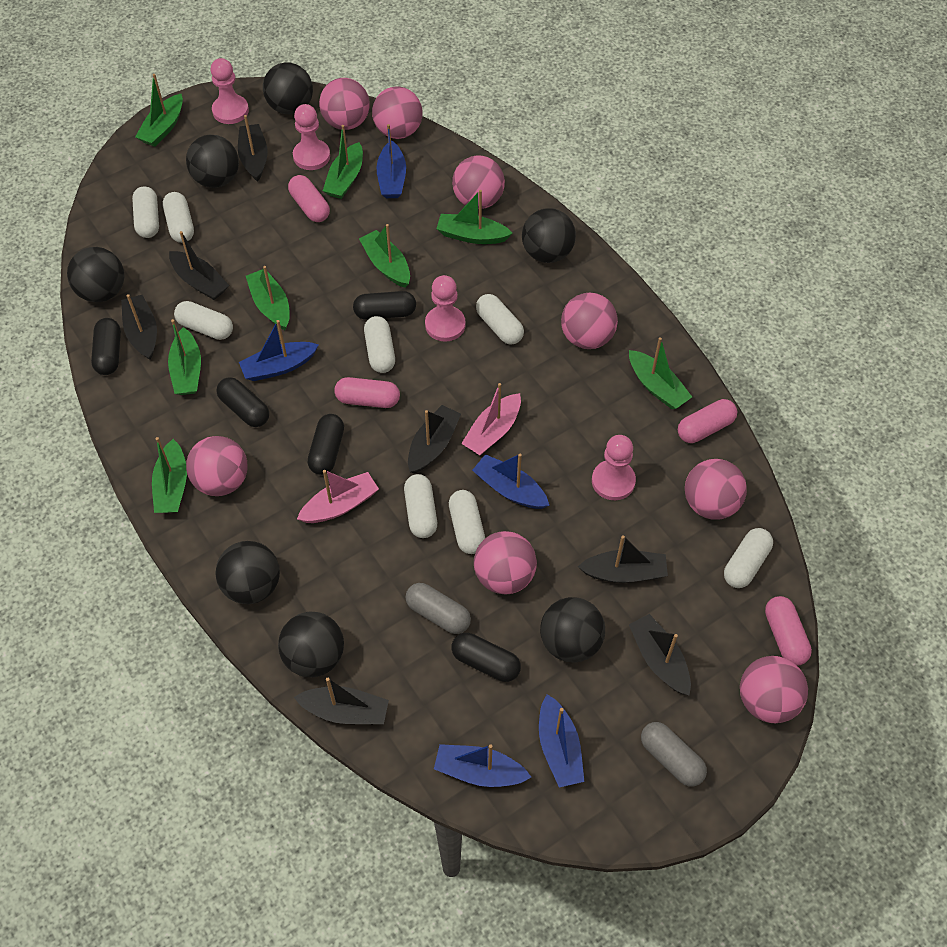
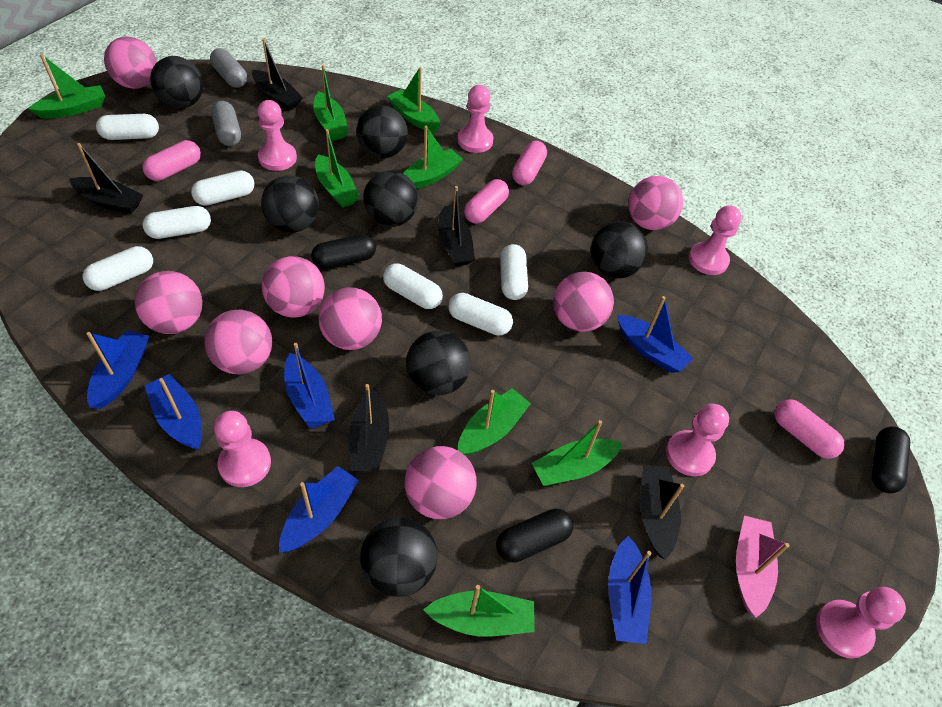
black boat: [121,294,157,360] [169,231,229,300] [238,115,268,182] [294,678,389,724] [408,405,461,474] [578,535,668,583] [629,614,691,695] = 7 -> [69,143,143,214] [252,38,303,111] [349,384,389,472] [438,186,475,266] [640,465,684,560] = 5
black capsule: [91,318,121,375] [216,377,269,427] [307,414,344,475] [353,291,416,320] [451,633,521,682] = 5 -> [311,234,376,269] [496,509,573,563] [872,426,910,493] = 3
blue boat: [239,320,319,381] [377,124,406,198] [434,744,531,787] [472,454,549,509] [539,694,585,787] = 5 -> [86,330,149,409] [145,374,202,450] [279,466,359,553] [284,343,335,429] [608,536,652,644] [617,296,693,373] = 6
pink boat: [297,470,379,523] [461,383,521,455] = 2 -> [736,515,789,618] = 1
pink pawn: [211,58,249,124] [293,104,330,170] [425,275,466,342] [592,435,636,500] = 4 -> [214,411,271,487] [257,100,297,171] [458,85,493,153] [666,404,729,476] [689,205,742,275] [816,587,906,659] = 6
white capsule: [132,186,159,238] [163,192,194,243] [174,301,233,340] [364,316,395,373] [404,474,437,538] [449,490,485,554] [476,294,524,345] [724,528,773,588] = 8 -> [83,246,153,291] [96,114,159,140] [143,206,211,239] [191,170,255,206] [383,263,443,309] [448,293,513,336] [500,244,528,300] = 7

